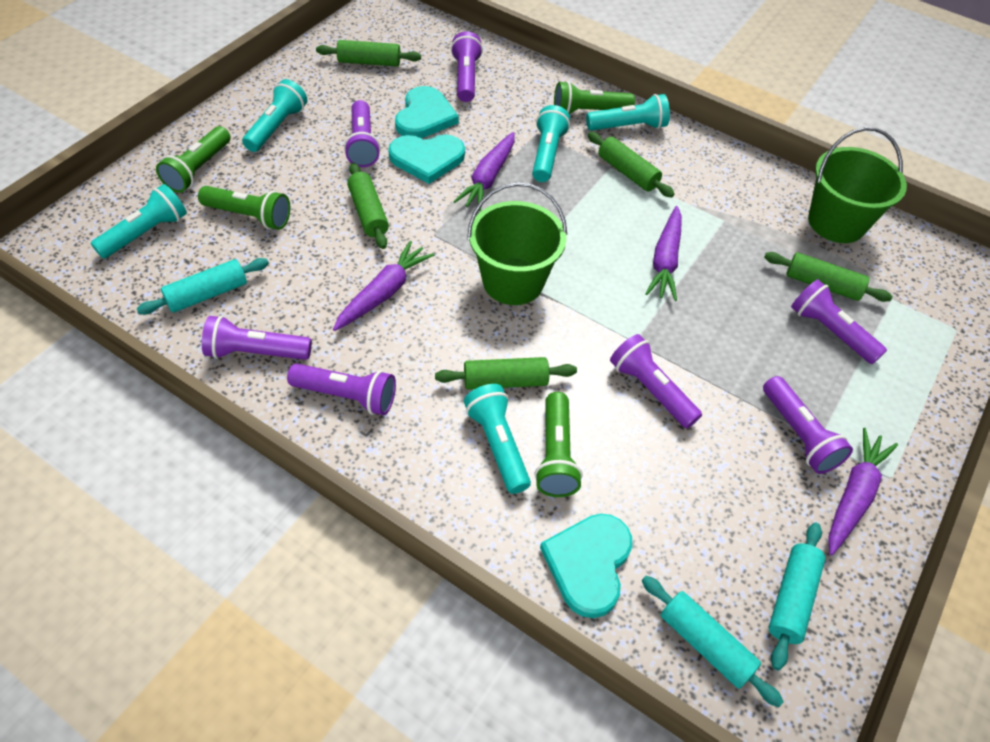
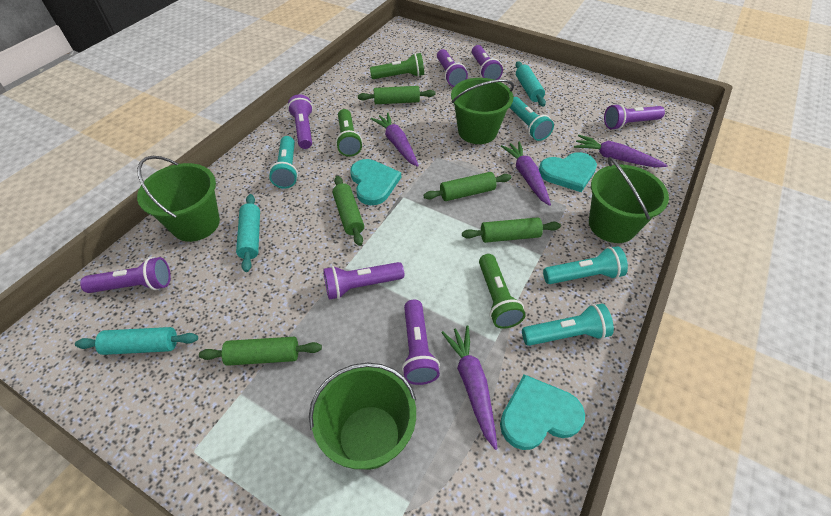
green bucket: [467,182,567,305] [808,127,907,243] = 2 -> [137,156,220,242] [309,363,416,470] [451,78,514,144] [589,157,669,243] = 4
green flashlight: [156,126,231,193] [198,186,290,230] [535,392,583,497] [554,81,635,114] = 4 -> [336,109,362,157] [370,53,424,79] [479,254,526,329] = 3
turquoise flashlight: [91,184,187,259] [242,79,307,152] [464,384,531,494] [532,105,570,182] [586,94,670,131] = 5 -> [269,136,298,189] [509,97,554,141] [522,304,614,346] [543,246,628,284] = 4

